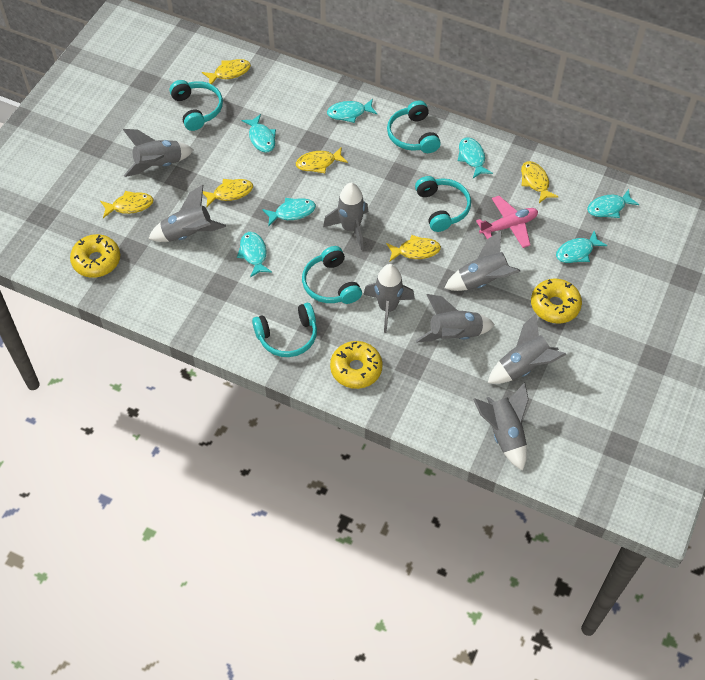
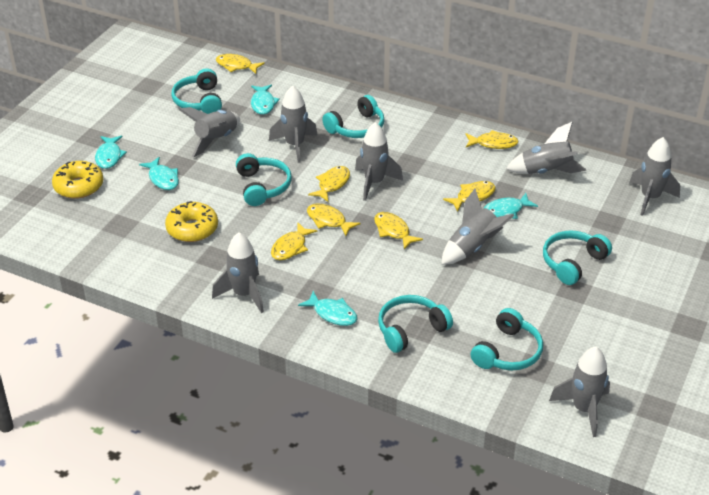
pink plane: [476,196,538,248] = 1 -> none = 0
turquoise fish: [237,232,272,277] [241,114,276,153] [262,198,316,226] [327,99,377,123] [458,137,493,178] [556,231,607,263] [587,189,639,218] = 7 -> [95,136,127,169] [139,157,179,190] [251,85,280,115] [298,291,357,326] [483,193,538,219] = 5
turquoise headphones: [170,80,223,131] [252,303,317,357] [302,246,362,304] [387,101,441,153] [415,176,471,232] = 5 -> [171,68,222,114] [236,153,292,206] [322,95,384,138] [378,295,453,353] [471,308,543,370] [543,230,612,285] = 6
yellow donut: [70,234,120,278] [330,341,383,389] [531,278,582,324] = 3 -> [52,161,103,199] [165,201,218,242] = 2
yellow fish: [100,191,154,218] [202,59,251,84] [203,179,253,207] [296,147,348,173] [386,235,441,261] [521,161,558,203] = 6 -> [216,54,265,74] [271,222,317,260] [307,203,361,236] [308,166,350,202] [374,212,423,250] [443,181,495,212] [465,130,519,149] = 7

